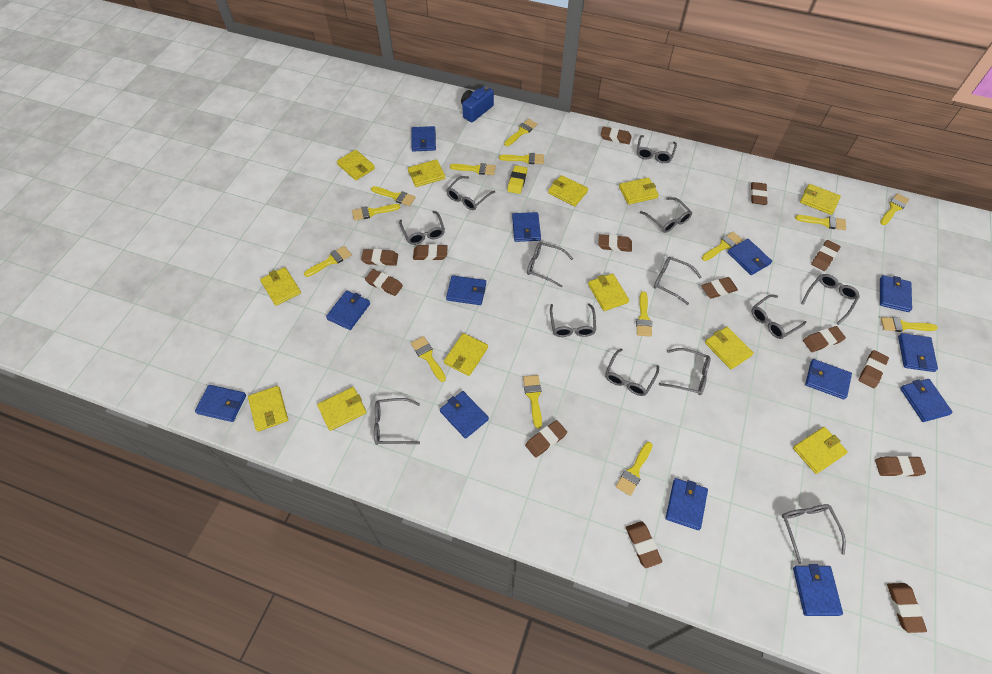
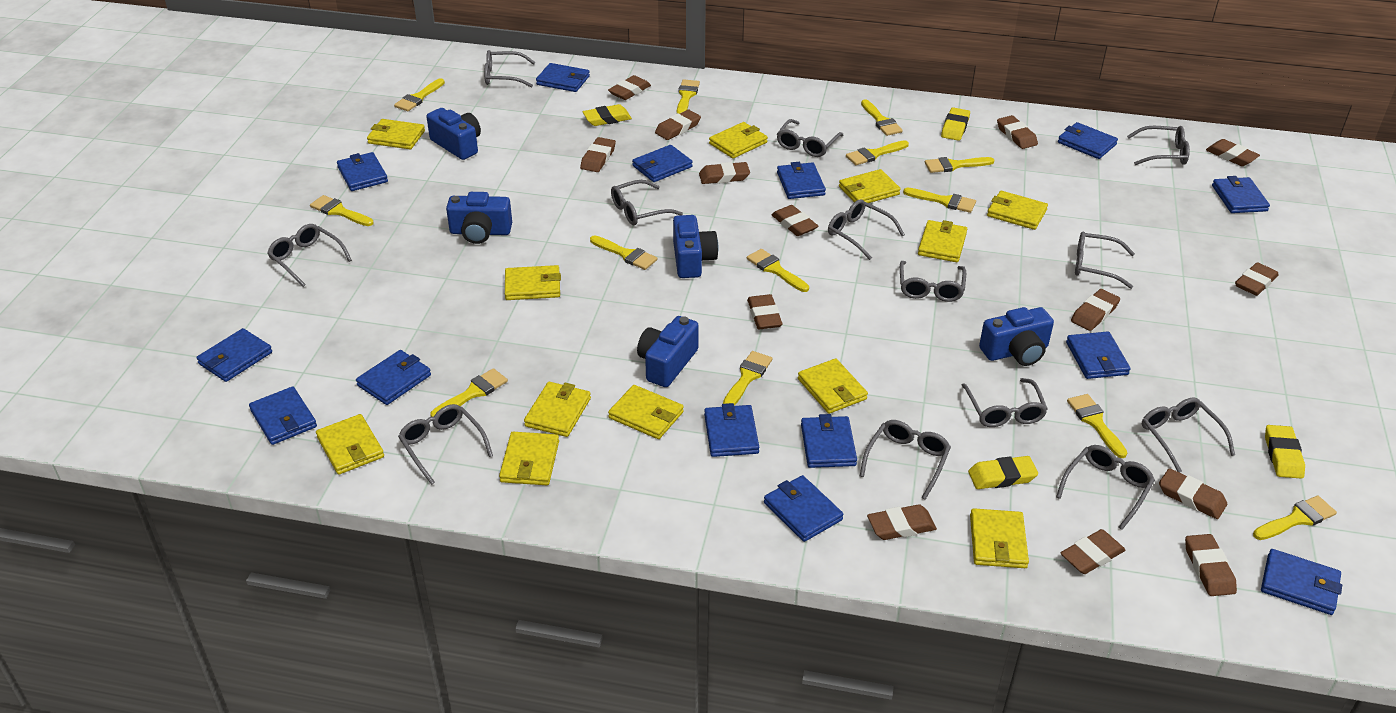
blue camera: [461,86,494,122] = 1 -> [427,108,481,160] [446,192,512,244] [637,316,699,387] [673,215,718,278] [979,307,1054,366] = 5
blue wallet: [195,385,246,422] [326,290,370,330] [411,126,436,151] [440,391,489,439] [446,275,486,305] [512,212,541,242] [666,478,708,530] [727,239,772,275] [793,564,843,616] [805,359,852,400] [880,275,912,312] [898,333,938,372] [900,379,953,422] = 13 -> [196,328,272,382] [249,386,317,445] [337,152,388,191] [356,350,431,405] [536,63,590,92] [632,145,693,182] [704,403,759,457] [764,475,843,542] [777,162,826,199] [801,414,857,468] [1058,122,1118,159] [1066,331,1131,379] [1212,176,1270,213] [1261,549,1342,615] = 14
yellow brush: [304,246,352,277] [352,204,400,221] [371,186,416,206] [411,336,446,382] [450,163,496,175] [499,153,544,164] [504,119,537,146] [523,375,542,429] [616,442,653,496] [636,291,652,337] [702,232,743,261] [795,215,846,230] [880,193,909,225] [880,317,938,332] = 14 -> [310,195,374,226] [394,78,445,111] [430,368,508,417] [590,235,657,270] [677,79,700,114] [723,351,773,406] [747,249,809,292] [846,140,909,165] [861,99,903,136] [903,188,976,213] [925,157,994,173] [1067,394,1127,458] [1253,495,1337,540] = 13
yellow eraser: [507,165,528,194] = 1 -> [583,104,632,126] [941,107,970,141] [968,456,1038,489] [1265,425,1305,479] = 4

